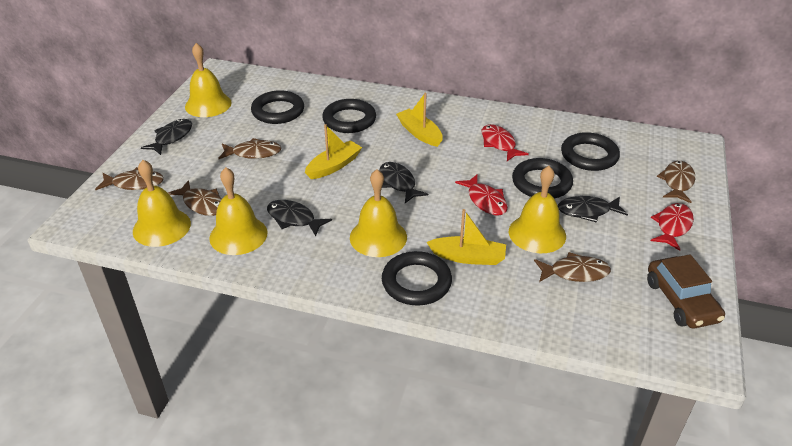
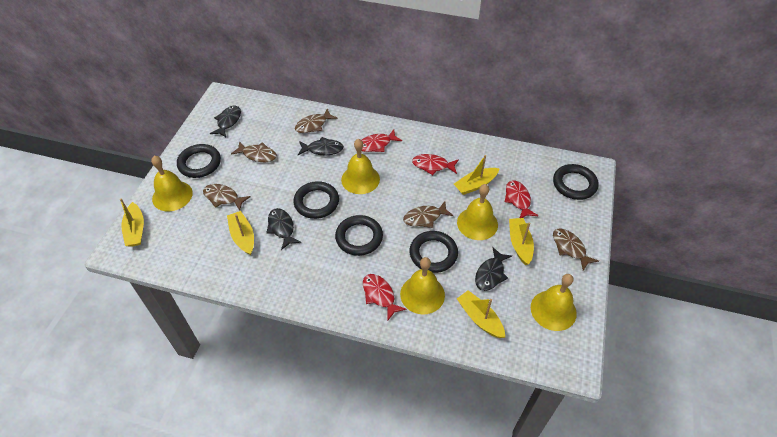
brown car: [647,254,725,328] = 1 -> none = 0
red fish: [455,174,508,216] [482,124,529,161] [651,203,694,251] = 3 -> [362,130,402,152] [363,274,407,320] [412,154,459,175] [505,180,538,218] = 4
yellow boat: [305,124,362,179] [396,93,443,147] [427,209,506,265] = 3 -> [120,199,144,247] [227,211,254,255] [454,155,500,195] [457,290,505,338] [509,218,534,265] = 5

